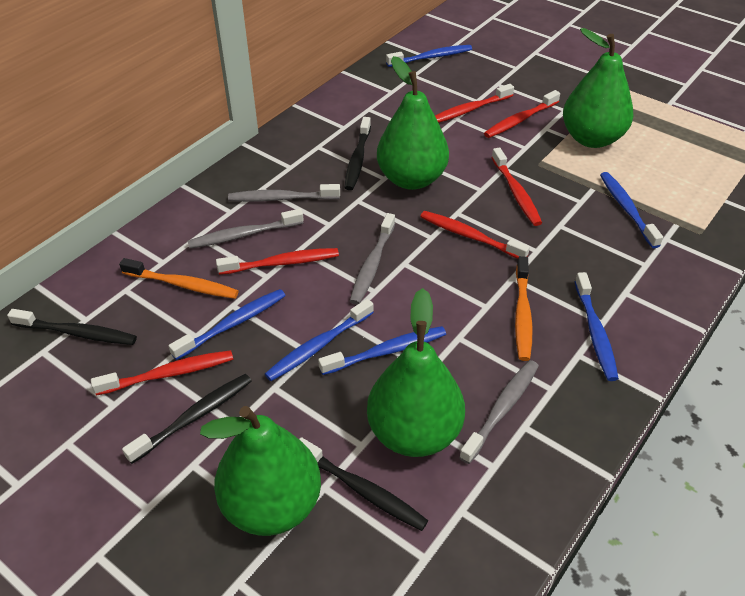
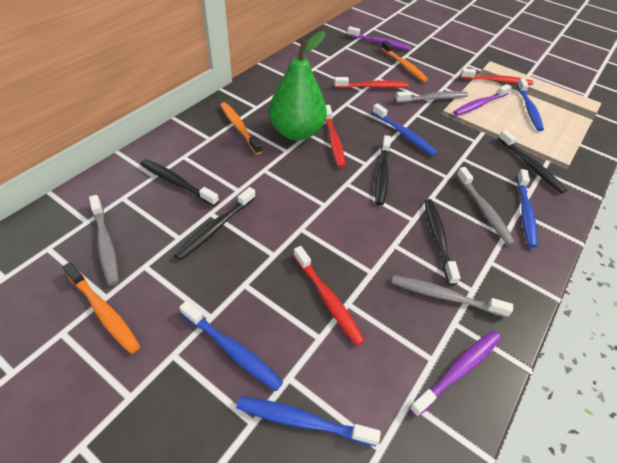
black toothbrush: [7,309,137,345] [122,374,252,464] [299,437,428,531] [344,117,371,190] = 4 -> [141,159,219,206] [174,187,256,260] [375,135,391,205] [424,199,461,285] [498,130,567,194] = 5
blue toothbrush: [169,289,286,360] [265,299,374,381] [318,326,446,375] [386,45,472,67] [575,272,619,381] [600,172,663,248] = 6 -> [179,301,283,391] [236,396,381,446] [372,103,438,156] [517,78,544,131] [517,169,537,248] = 5
green pear: [200,406,321,536] [367,288,465,457] [377,56,449,190] [563,28,633,148] = 4 -> [269,31,327,141] = 1
orange toothbrush: [119,258,239,299] [515,256,533,361] = 2 -> [62,262,140,354] [220,102,263,155] [381,40,428,82] = 3
purple toothbrush: none = 0 -> [347,26,412,51] [409,331,501,417] [453,84,511,116] = 3
red toothbrush: [91,350,233,396] [216,248,339,275] [420,211,530,259] [435,84,514,123] [484,90,560,138] [491,148,542,226] = 6 -> [293,246,365,346] [325,105,345,168] [334,77,409,88] [460,68,533,85] = 4

